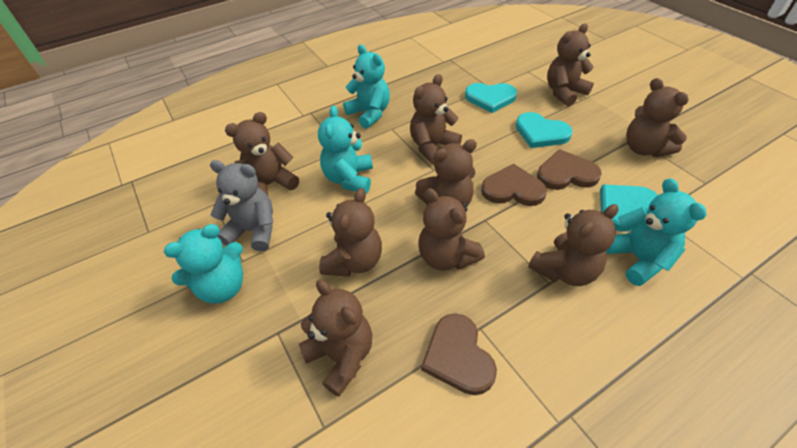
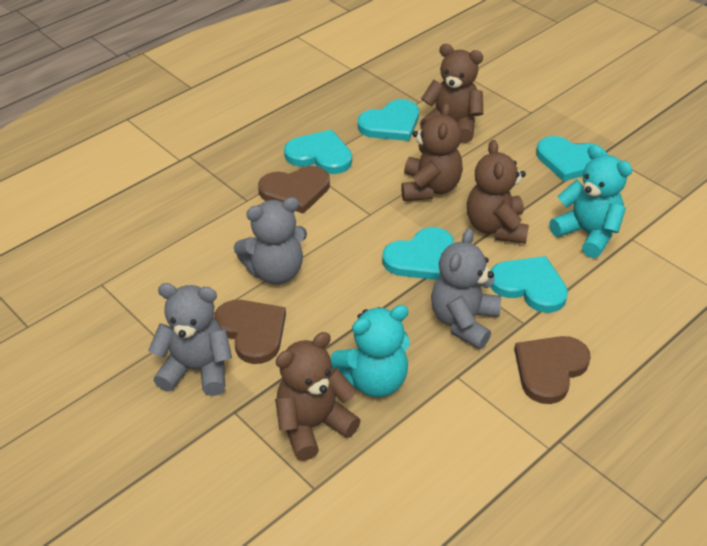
brown teddy bear: [225,112,299,196] [299,280,372,397] [319,188,382,277] [410,74,462,164] [415,139,477,206] [419,188,485,270] [528,204,618,286] [547,23,594,106] [626,78,689,157] = 9 -> [275,332,361,461] [401,103,463,201] [420,44,483,143] [467,140,529,244] = 4
grey teddy bear: [210,160,273,251] = 1 -> [148,283,232,396] [234,197,307,284] [431,228,501,349] = 3
turquoise heart: [465,83,517,113] [516,112,573,148] [600,184,658,232] = 3 -> [284,130,352,174] [358,99,419,141] [383,227,454,280] [490,256,568,313] [536,136,607,181] = 5
turquoise teddy bear: [164,224,243,304] [318,106,373,193] [343,44,390,129] [606,178,706,286] = 4 -> [331,305,410,397] [549,145,632,258] = 2

